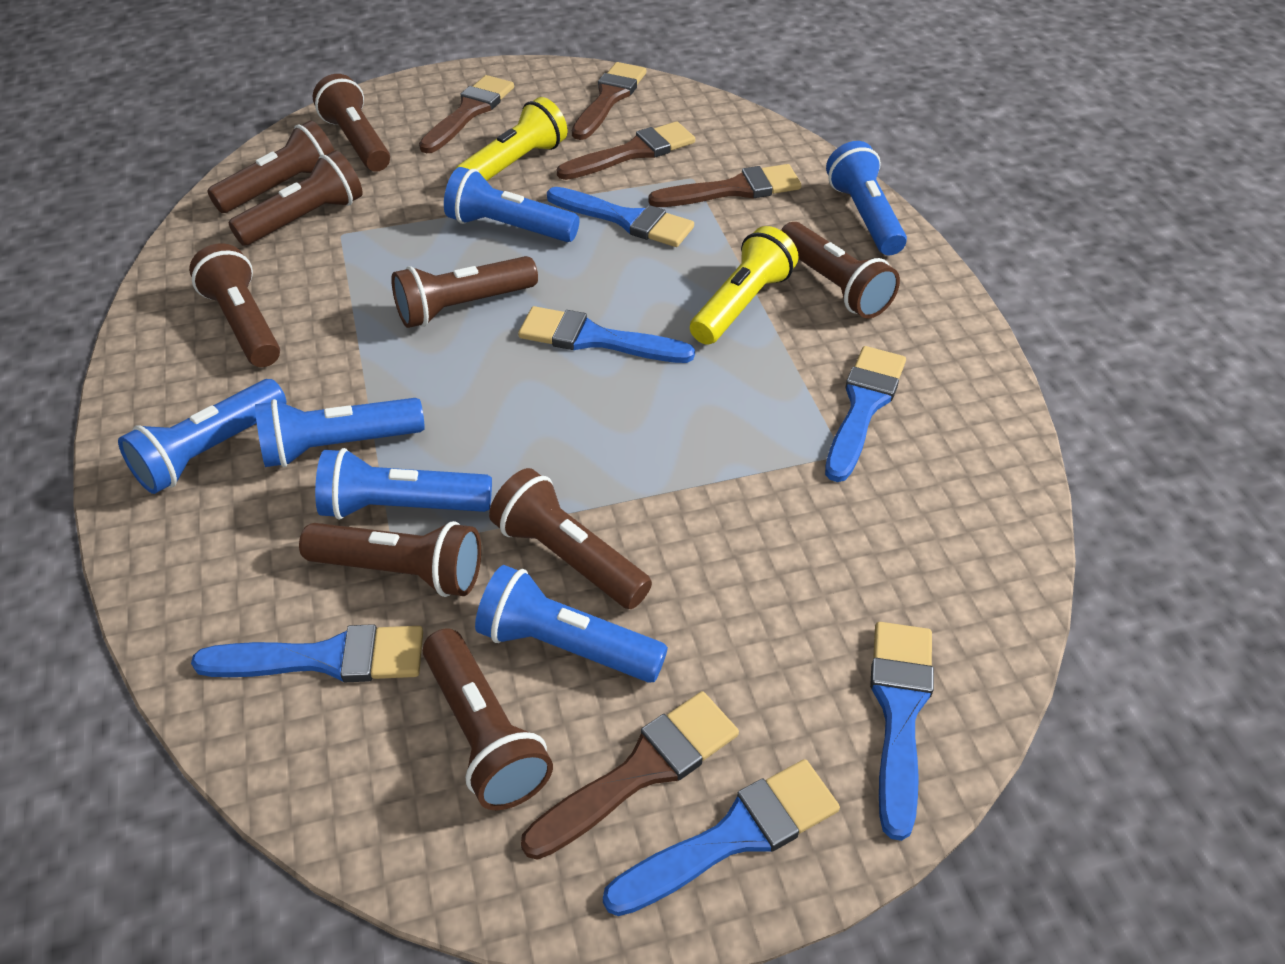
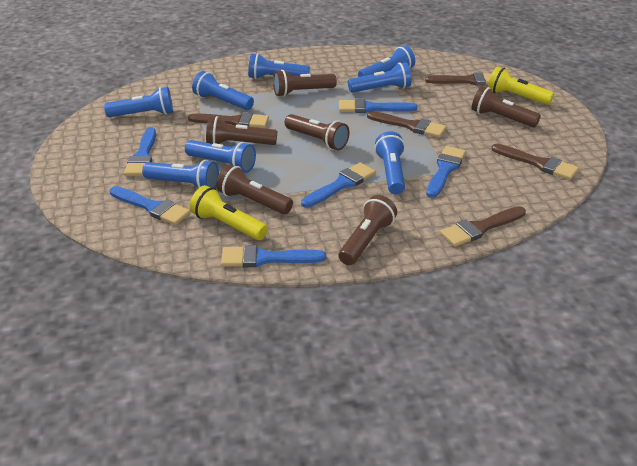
blue flashlight: [118,379,286,494] [255,398,425,467] [315,448,492,520] [444,167,580,242] [475,565,668,683] [826,141,907,255] = 6 -> [104,87,173,117] [142,160,219,188] [185,140,256,173] [192,71,254,110] [248,53,310,79] [348,62,412,93] [358,46,415,77] [375,131,405,194] = 8
brown flashlight: [189,243,280,367] [207,120,334,213] [229,150,363,246] [299,521,481,597] [313,74,390,172] [391,256,538,328] [423,628,553,810] [489,468,652,609] [781,222,900,319] = 9 -> [206,116,277,145] [216,164,293,214] [273,70,337,97] [285,114,349,150] [338,195,397,265] [472,86,541,128] = 6

